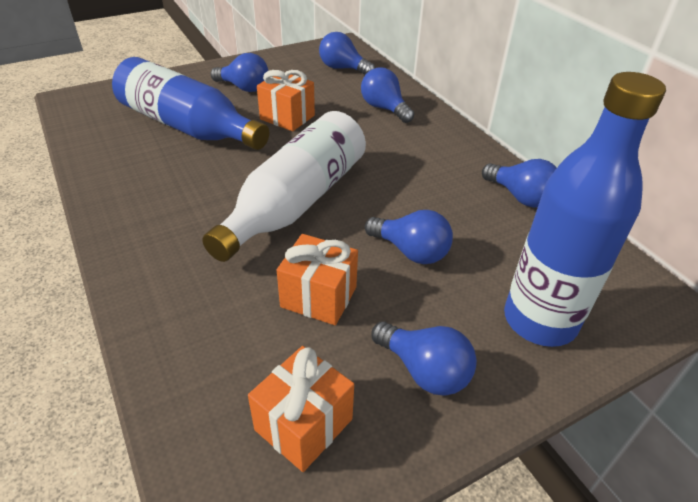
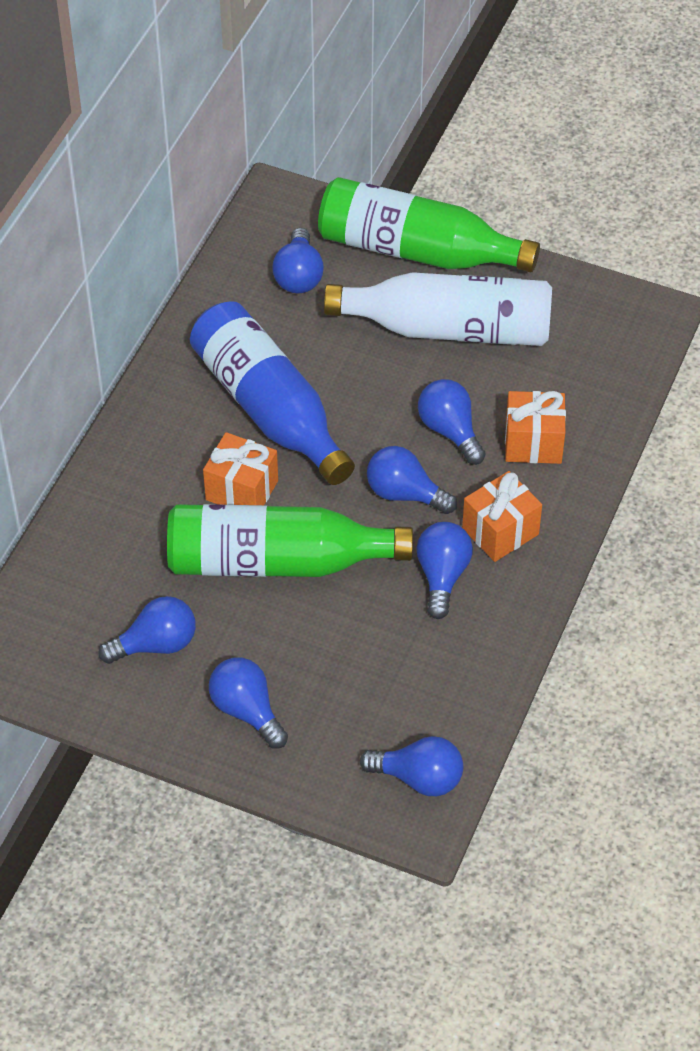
blue bottle: [112,57,269,150] [504,72,666,347] = 2 -> [190,301,355,485] = 1
blue light bulb: [211,53,268,92] [319,32,375,75] [361,68,414,123] [365,210,453,264] [372,321,477,395] [482,159,557,208] = 6 -> [99,596,196,664] [209,658,288,749] [272,228,324,293] [360,736,463,796] [367,446,457,514] [416,522,473,619] [418,379,486,465] = 7
green bottle: none = 0 -> [167,504,413,577] [318,177,540,272] = 2

